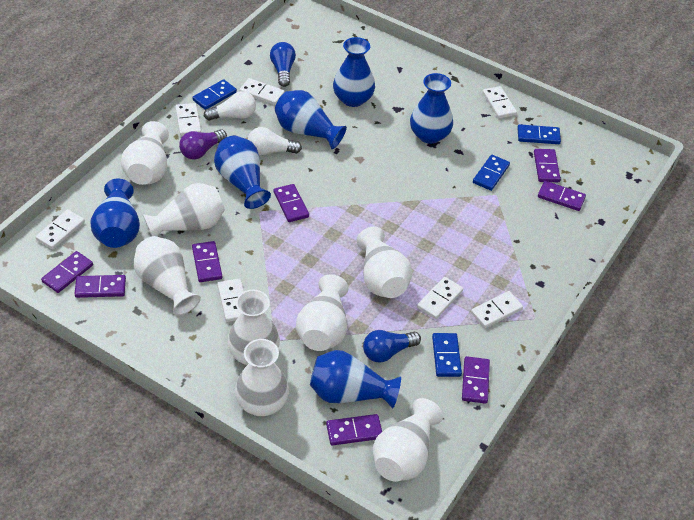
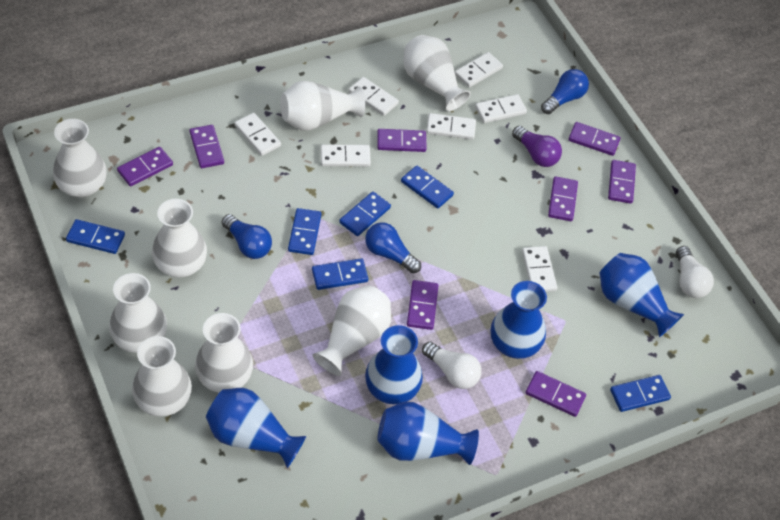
blue domino: [192,79,237,110] [432,333,462,377] [473,155,510,191] [517,124,561,144] = 4 -> [66,219,125,254] [288,208,321,255] [312,258,368,290] [339,192,391,236] [401,165,454,209] [610,375,671,412] = 6
blue light bulb: [270,42,296,87] [363,330,421,363] = 2 -> [222,214,272,259] [365,222,421,274] [541,69,589,114] = 3
blue vase: [90,179,140,248] [214,136,271,209] [275,90,347,149] [310,350,401,409] [333,37,375,107] [410,73,453,144] = 6 -> [206,388,306,468] [365,325,423,404] [377,402,479,465] [491,281,547,359] [599,253,684,337] = 5

